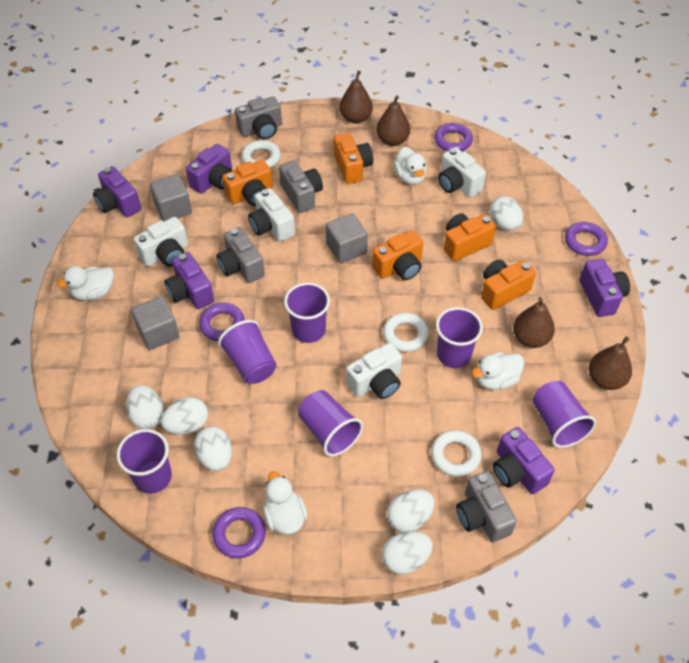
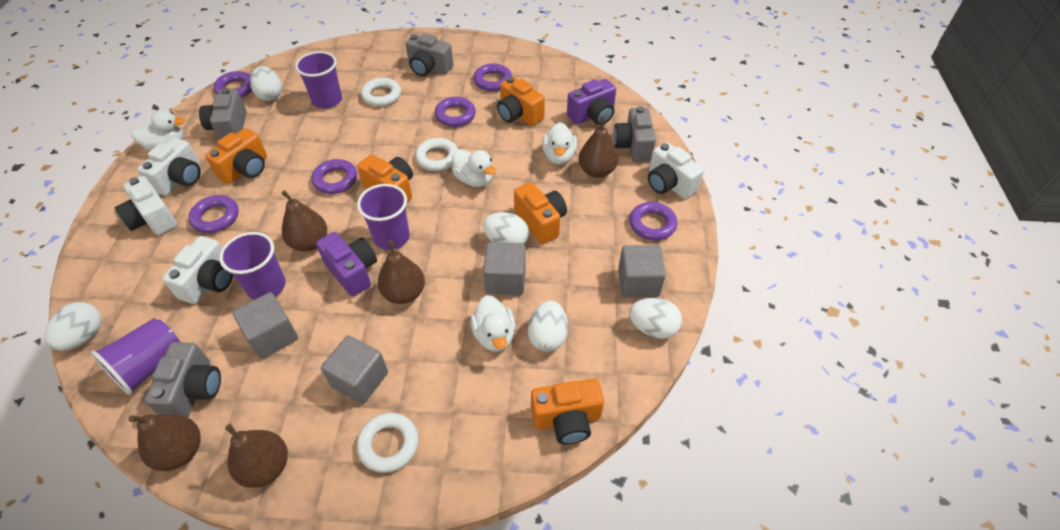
brown pear: [339,71,373,124] [376,95,410,146] [513,297,555,348] [589,336,632,390] = 4 -> [128,414,201,471] [225,424,288,488] [281,190,327,252] [378,240,425,304] [579,116,618,178] = 5
grey cube: [131,296,179,350] [150,174,192,222] [326,213,368,264] = 3 -> [233,292,298,359] [321,335,388,404] [483,242,526,295] [618,245,666,297] = 4
purple camera: [93,166,141,217] [165,252,214,309] [186,144,233,194] [493,427,555,494] [580,259,630,317] = 5 -> [316,232,377,296] [567,79,616,125] = 2
purple cup: [117,429,172,494] [218,320,277,384] [284,283,330,343] [298,390,363,457] [436,307,483,368] [532,381,596,448] = 6 -> [91,318,180,395] [219,232,286,300] [295,51,342,109] [357,184,410,250] = 4
purple ring: [199,303,245,341] [212,507,266,558] [434,123,473,151] [565,222,608,256] = 4 -> [188,195,239,233] [213,71,252,98] [312,159,357,194] [435,97,476,127] [473,64,512,91] [629,202,677,240] = 6
white egg: [126,385,164,429] [161,397,208,435] [194,426,232,472] [382,531,433,574] [387,489,434,532] [490,196,523,231] = 6 -> [45,302,102,351] [250,66,282,101] [483,212,529,244] [528,300,568,352] [629,298,682,339] = 5

